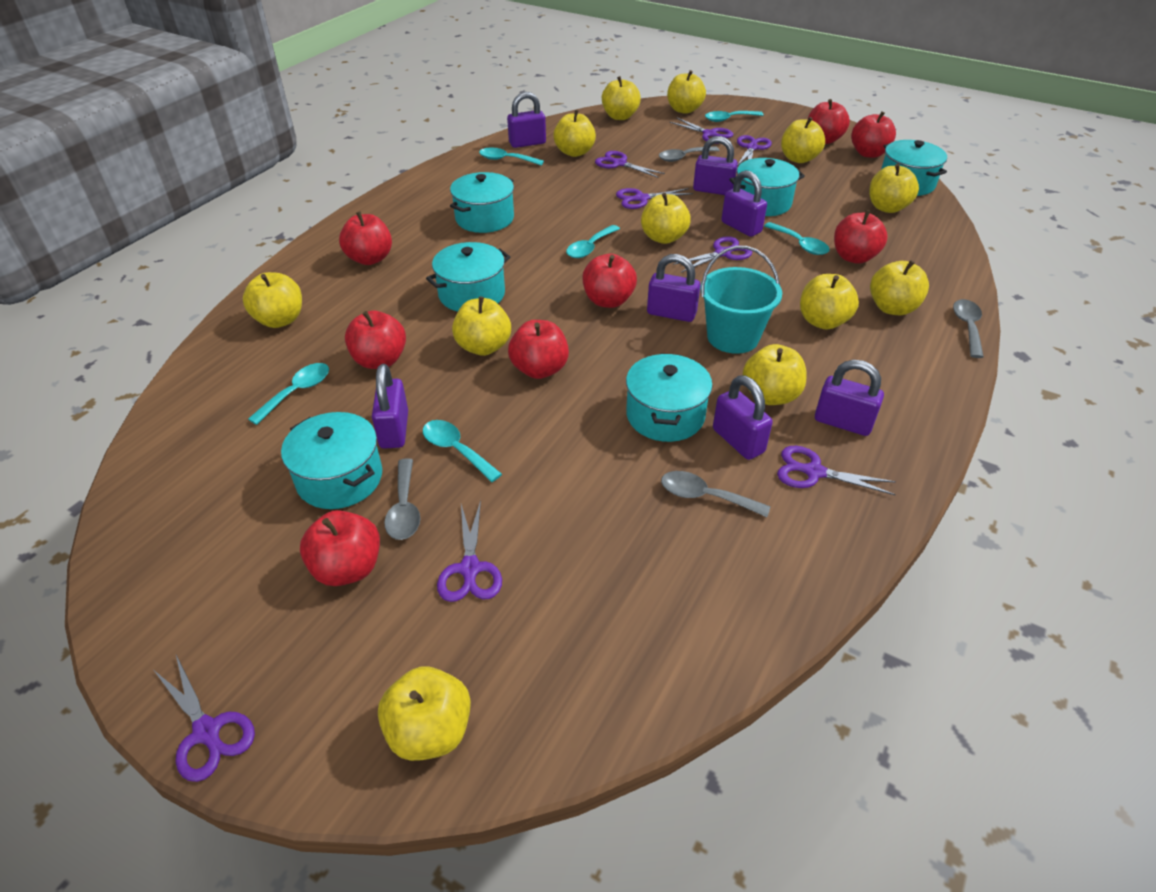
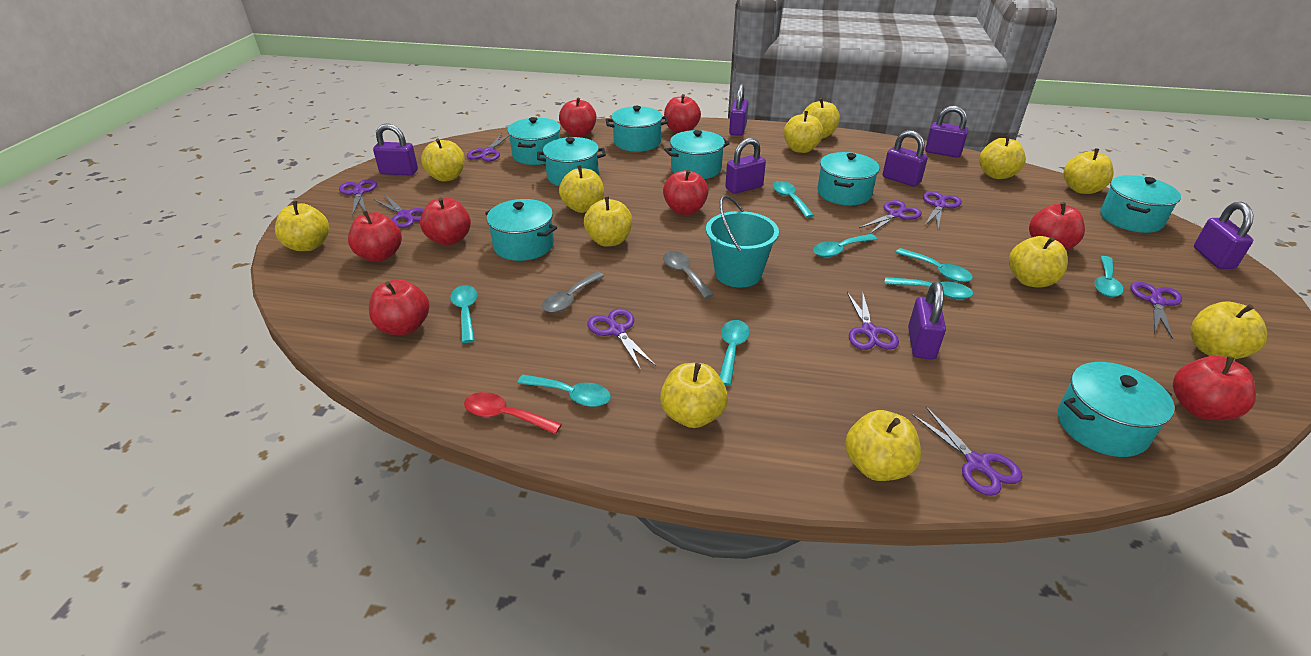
grey spoon: [384,458,420,540] [659,146,719,162] [661,471,771,517] [953,299,984,358] = 4 -> [542,272,604,313] [663,251,714,299] = 2
purple scissors: [155,655,255,782] [437,500,502,602] [595,151,665,178] [616,188,693,209] [670,117,733,144] [673,236,752,273] [737,135,772,165] [777,446,896,495] = 8 -> [339,179,377,216] [373,194,424,228] [467,133,509,161] [587,309,656,370] [847,291,899,350] [859,200,922,234] [912,407,1023,496] [923,191,962,228] [1130,282,1182,339] = 9
red spoon: none = 0 -> [464,392,562,434] = 1
turquoise pot: [281,412,382,509] [426,242,510,312] [450,172,514,233] [626,353,712,442] [729,158,805,216] [881,140,947,196] = 6 -> [485,199,557,261] [507,117,561,165] [537,137,606,186] [606,106,669,152] [664,130,730,179] [817,152,879,205] [1058,362,1175,457] [1100,175,1181,233] = 8
turquoise spoon: [248,363,329,425] [423,420,502,482] [479,148,544,166] [566,225,620,258] [705,111,764,122] [764,222,830,255] = 6 -> [450,285,478,343] [517,375,611,407] [719,320,750,386] [773,181,814,218] [813,234,877,257] [884,277,973,299] [895,248,973,282] [1094,256,1124,297] = 8

